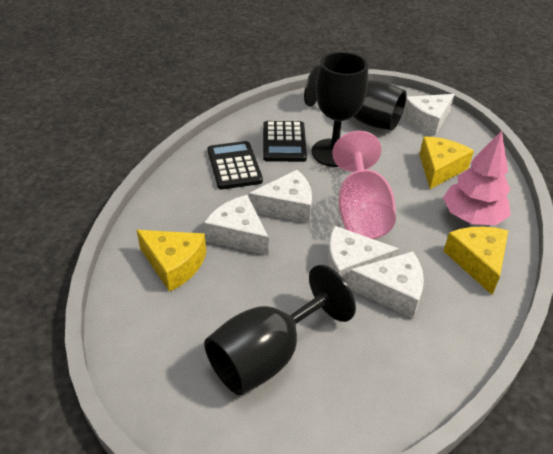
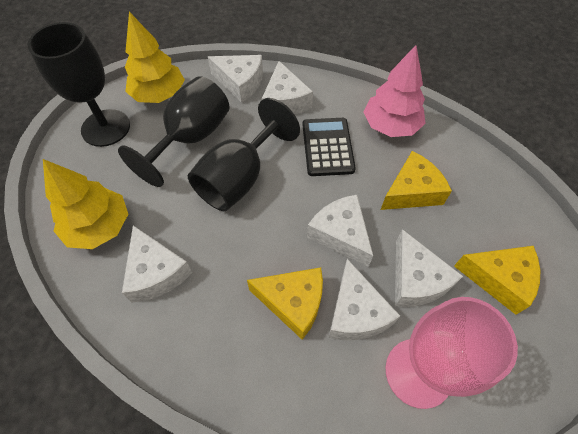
black calculator: [207,141,263,190] [263,121,307,162] = 2 -> [303,118,356,176] = 1
white cheese: [204,195,269,256] [248,170,312,223] [327,226,399,285] [348,252,424,319] [402,94,454,136] = 5 -> [122,225,192,302] [208,55,263,103] [262,61,313,115] [307,195,373,267] [328,259,400,340] [395,229,463,307] = 6
yellow tree: none = 0 -> [43,159,128,249] [125,12,185,103] = 2

